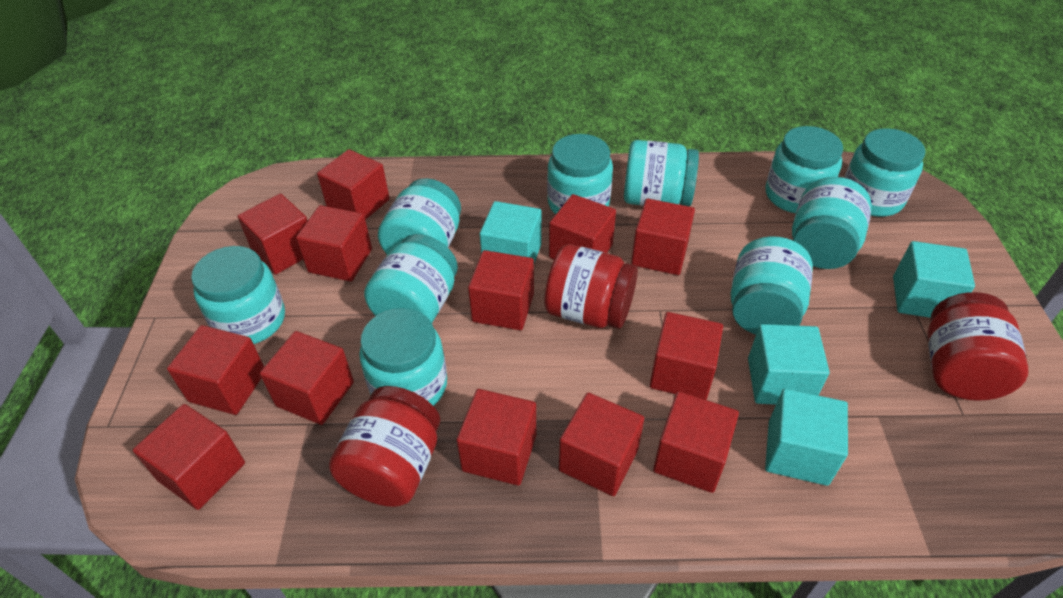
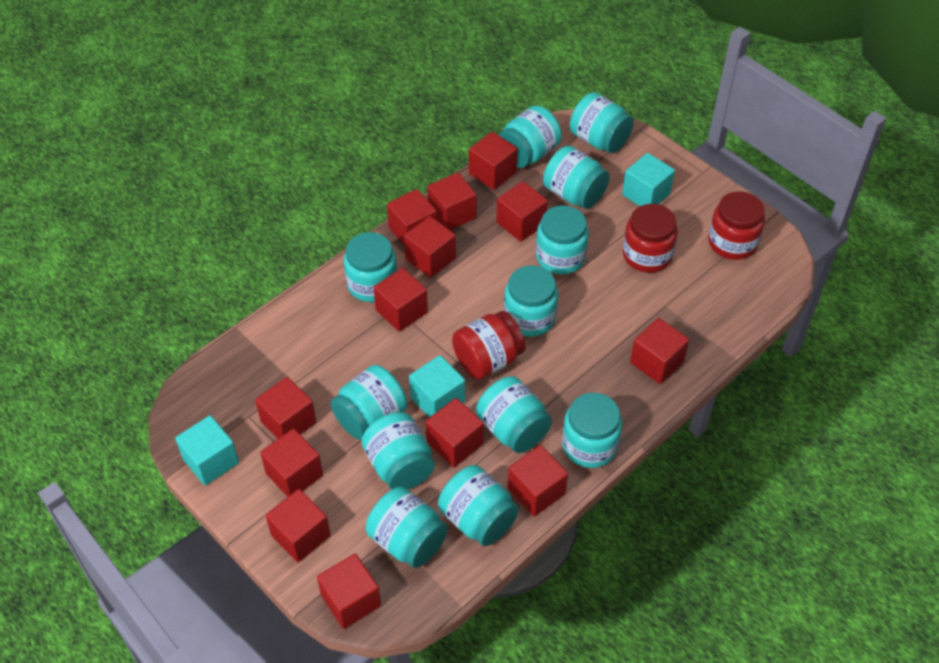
turquoise cube: [480,201,541,263] [748,324,830,405] [765,389,848,486] [893,241,975,318] = 4 -> [175,415,239,485] [409,355,465,418] [622,153,675,206] = 3
turquoise jar: [191,246,285,344] [359,308,447,406] [364,234,458,323] [378,178,461,254] [547,134,613,214] [624,140,699,206] [731,236,813,335] [765,126,843,213] [792,177,872,269] [844,128,925,217] = 10 -> [330,365,407,440] [344,232,397,302] [361,412,435,490] [366,487,448,568] [438,465,519,546] [476,376,552,453] [499,105,562,168] [504,265,558,337] [536,205,589,274] [543,146,610,209] [562,393,622,468] [570,92,634,153] = 12

